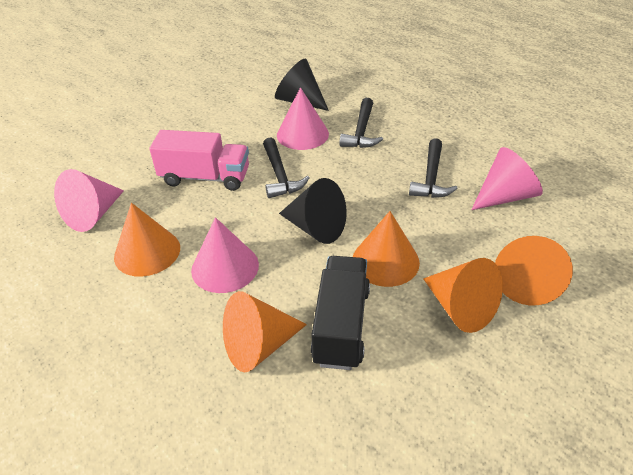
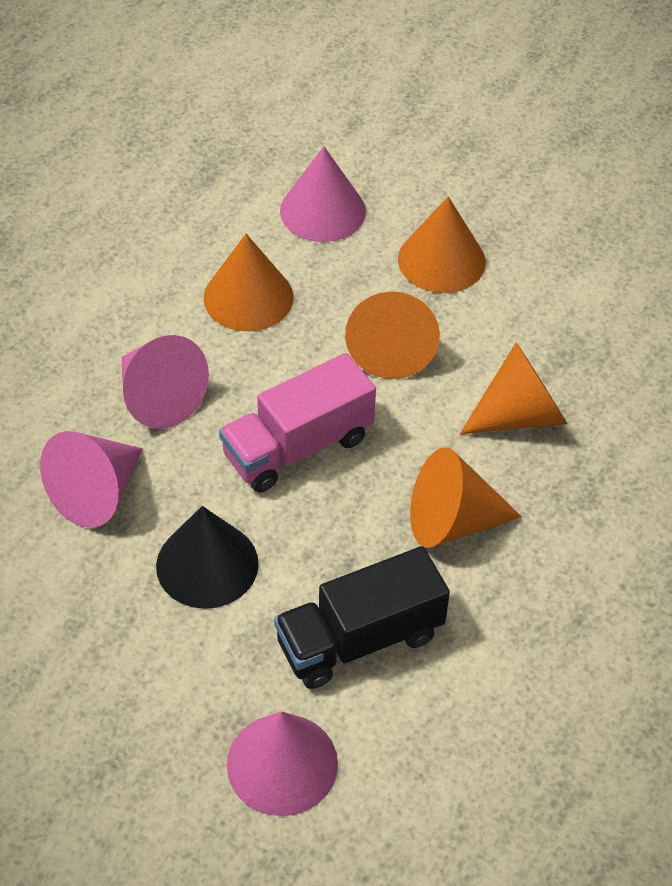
black cone: [275,59,329,111] [279,178,347,244] = 2 -> [156,506,259,609] = 1
black hammer: [263,138,309,198] [339,98,383,148] [409,138,458,198] = 3 -> none = 0

